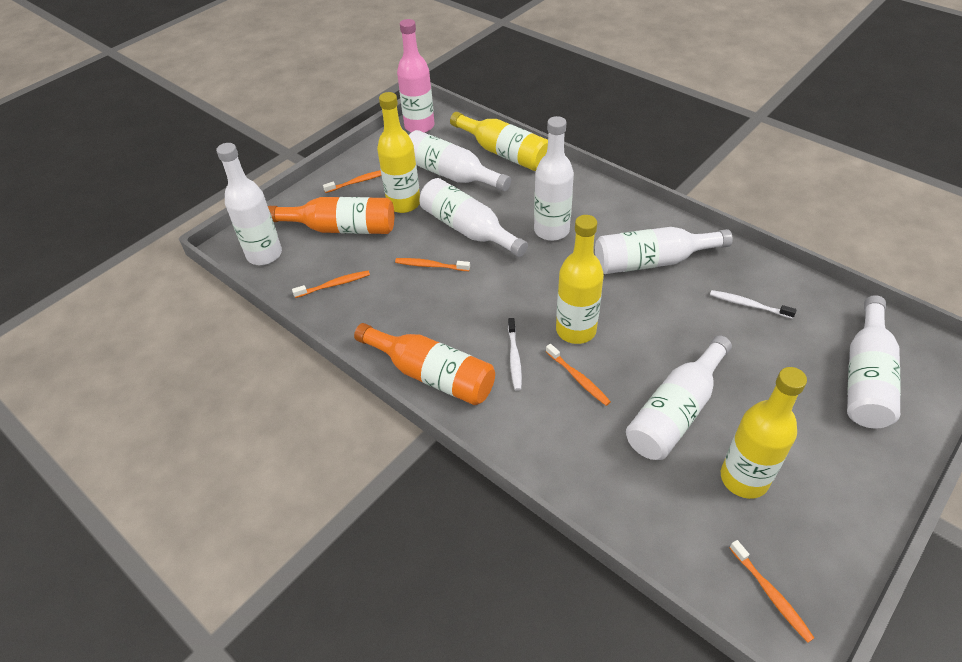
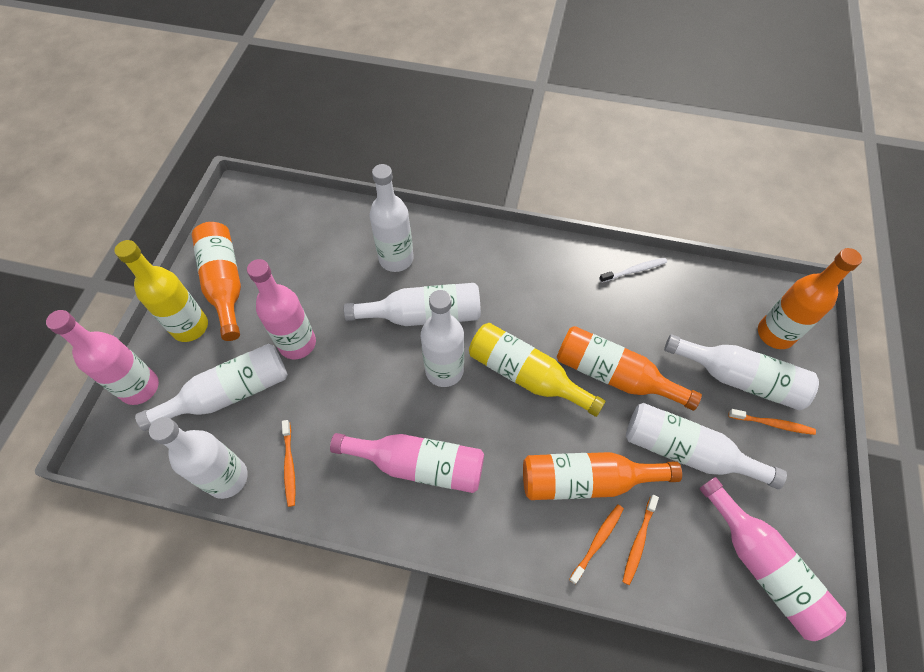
orange bottle: [268,197,394,234] [354,323,495,405] = 2 -> [192,222,241,341] [523,452,682,500] [557,326,702,411] [758,248,862,349] = 4
orange toothbrush: [292,270,370,298] [323,170,382,193] [395,258,470,271] [546,344,611,406] [730,540,814,642] = 5 -> [282,420,296,507] [569,504,624,584] [622,495,659,585] [728,409,816,435] = 4
pink bottle: [397,19,435,133] = 1 -> [46,310,159,405] [247,259,316,359] [330,433,484,493] [699,477,846,641] = 4
white toothbrush: [508,318,522,391] [710,290,796,319] = 2 -> [599,258,667,283] = 1
yellow bottle: [377,92,420,213] [450,112,548,171] [556,215,604,344] [721,367,807,499] = 4 -> [115,240,208,342] [469,323,606,417] = 2

